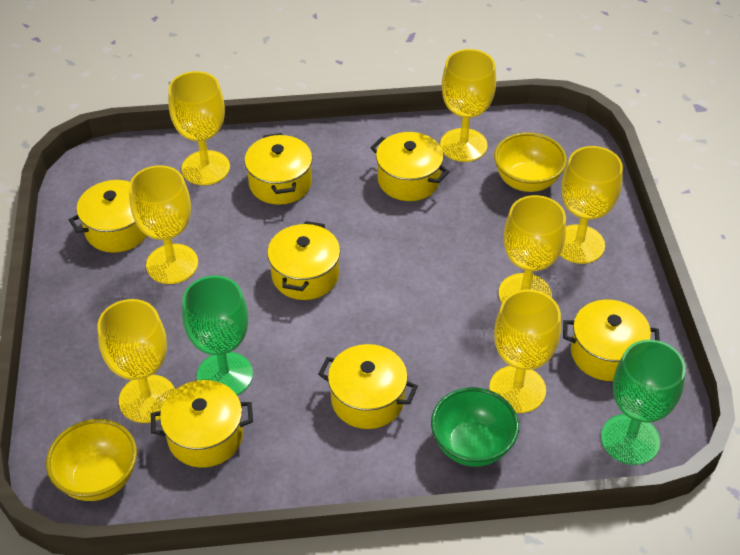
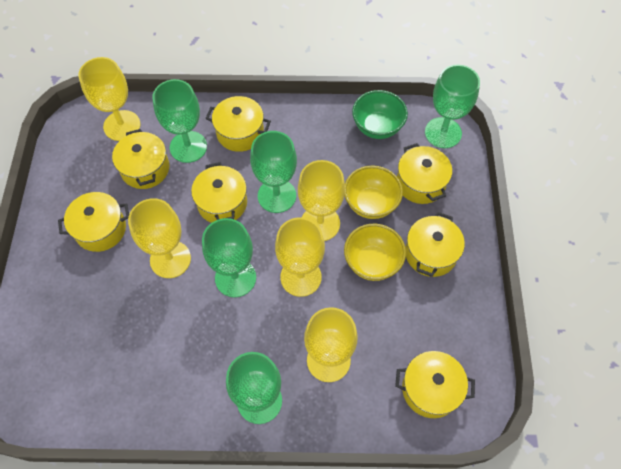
green goblet: [182,276,253,395] [601,340,686,465] = 2 -> [152,79,207,163] [202,218,256,297] [226,352,282,424] [250,131,297,213] [425,65,480,148] = 5
yellow goblet: [98,299,175,423] [129,165,198,284] [168,71,230,185] [440,49,496,162] [489,290,561,413] [498,195,566,303] [560,146,623,264] = 7 -> [78,57,140,141] [128,198,191,278] [275,218,325,297] [298,160,345,241] [304,307,358,382] = 5

